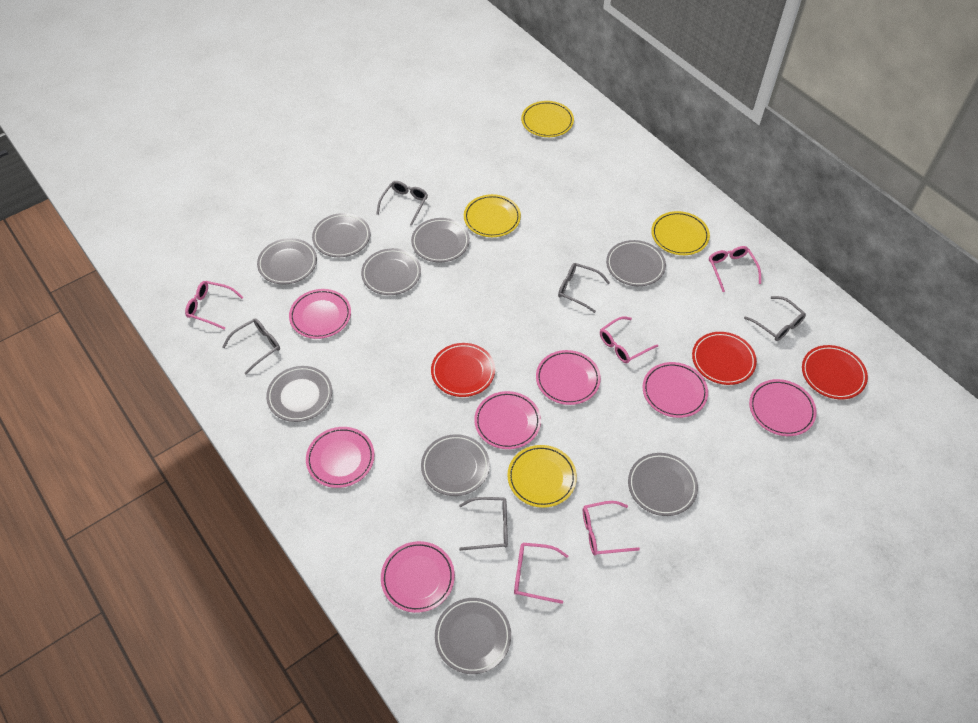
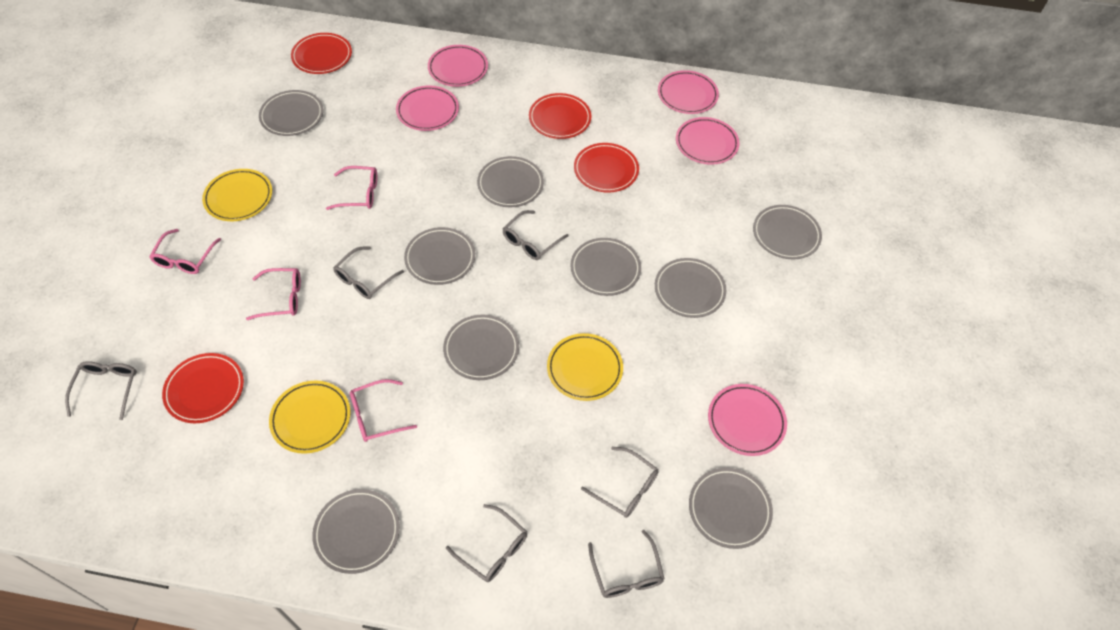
grey glasses: [223,319,280,375] [376,181,428,226] [459,497,508,551] [558,263,610,313] [744,296,806,341] = 5 -> [65,361,137,420] [333,246,404,299] [446,504,527,582] [503,210,569,260] [581,447,659,518] [588,530,665,598] = 6
pink glasses: [185,281,243,330] [514,543,568,604] [583,501,640,555] [600,316,658,363] [709,246,761,292] = 5 -> [149,229,221,274] [246,268,301,320] [326,166,377,210] [350,379,417,442] = 4
pink plate: [289,289,351,339] [306,427,375,488] [381,541,455,613] [474,391,541,449] [536,350,601,405] [642,362,708,418] [749,379,817,436] = 7 -> [396,86,459,131] [428,45,488,87] [658,70,719,114] [676,117,740,165] [708,384,787,456] = 5
red plate: [431,343,495,397] [692,332,757,385] [802,345,868,399] = 3 -> [162,353,244,423] [291,33,352,74] [529,93,592,139] [574,143,639,193] = 4
yellow plate: [464,194,521,237] [507,445,577,508] [521,101,574,137] [651,211,710,255] = 4 -> [202,169,272,221] [269,380,351,454] [547,333,623,401] = 3

